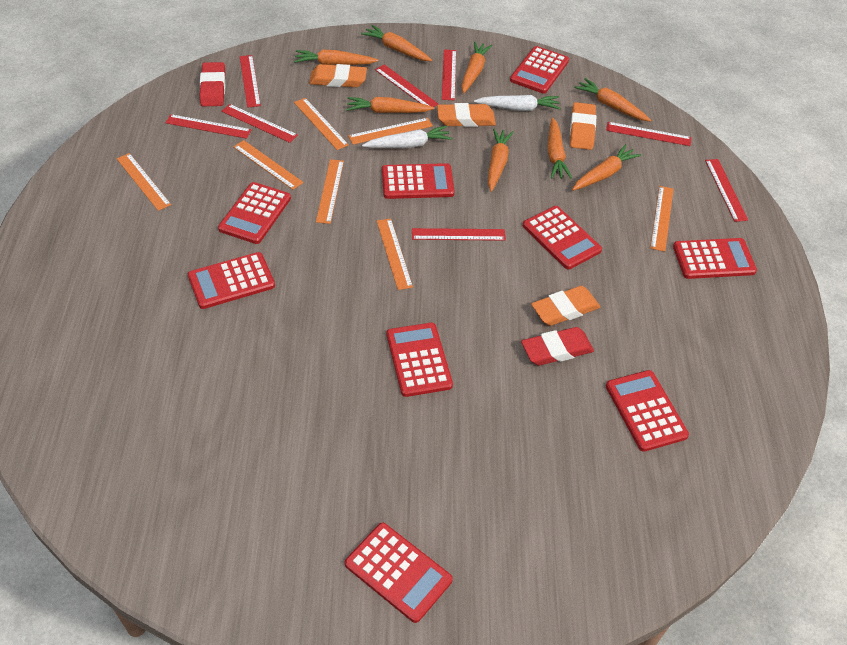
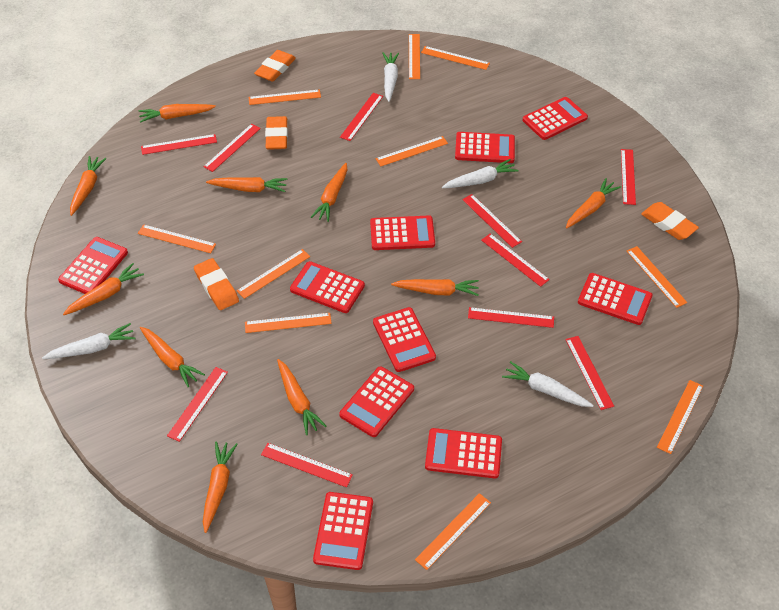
orange carrot: [294,50,379,65] [346,97,434,113] [361,25,432,61] [462,42,492,93] [488,129,514,192] [547,117,572,179] [572,144,641,191] [574,78,651,122] = 8 -> [63,263,144,315] [70,156,107,216] [139,104,216,123] [140,327,205,387] [203,441,238,533] [206,177,287,192] [277,359,326,435] [311,163,347,222] [391,279,479,296] [566,178,621,228] = 10
orange ruler: [117,153,171,211] [233,140,304,190] [294,98,349,150] [316,159,344,224] [348,118,433,145] [377,218,413,290] [650,186,674,252] = 7 -> [138,224,216,253] [236,249,310,299] [245,313,332,333] [248,89,321,105] [376,136,448,166] [409,34,420,79] [415,493,491,570] [421,46,490,70] [627,246,687,308] [657,380,703,454] = 10
red calculator: [188,252,275,309] [218,182,291,244] [345,523,453,623] [382,163,454,199] [387,323,453,397] [510,46,569,94] [523,206,602,270] [606,370,689,452] [673,238,757,279] = 9 -> [58,237,128,294] [290,261,365,313] [313,492,373,570] [339,366,414,437] [370,215,435,250] [373,307,436,372] [425,428,502,478] [455,132,515,163] [523,97,588,140] [578,273,653,325] = 10
red eraser: [200,62,226,106] [521,327,594,366] = 2 -> none = 0
red ruler: [165,114,252,139] [221,104,298,143] [240,55,261,107] [375,64,438,107] [412,228,506,241] [442,49,456,101] [606,122,691,146] [705,159,748,222] = 8 -> [141,134,217,155] [167,367,228,442] [203,124,261,172] [261,443,353,487] [340,93,383,141] [462,194,522,248] [468,307,554,328] [481,234,550,287] [565,336,614,410] [621,149,636,205] = 10
white carrot: [362,126,452,148] [474,95,561,111] = 2 -> [42,323,135,359] [383,52,399,102] [442,159,519,188] [502,361,594,407] = 4

